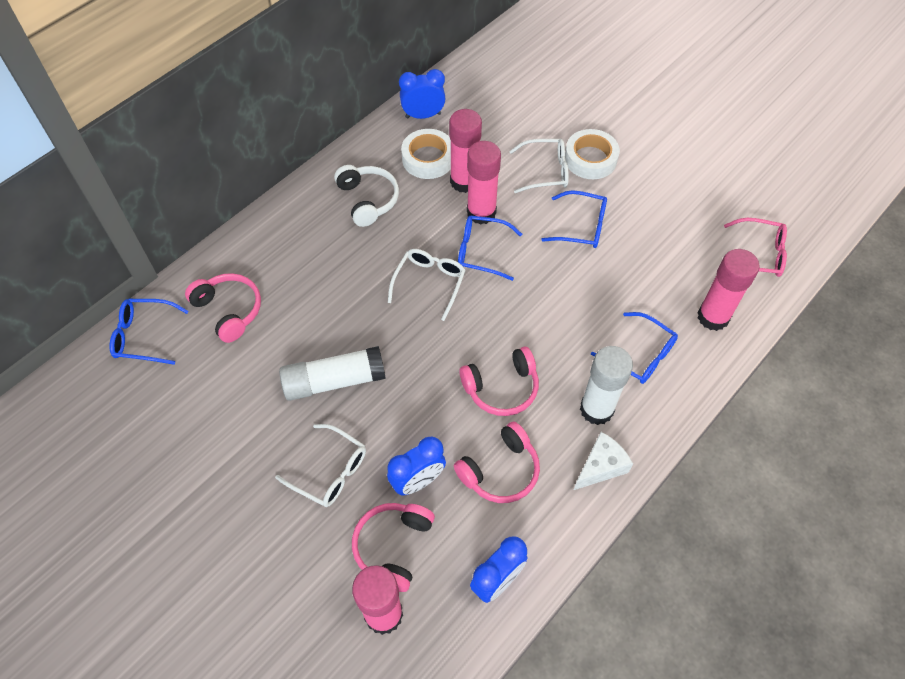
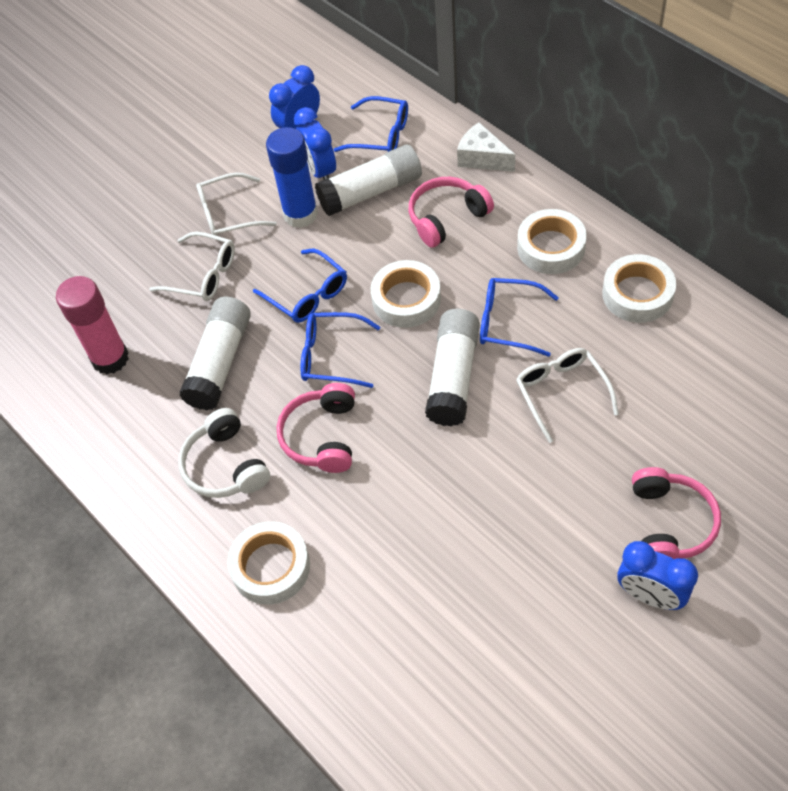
blue glue stick: none = 0 -> [266,127,318,228] = 1
pink glasses: [724,218,787,277] = 1 -> none = 0
pink glue stick: [352,565,403,635] [449,109,482,193] [467,141,501,225] [697,249,759,331] = 4 -> [56,276,129,374] = 1
pink headphones: [185,273,261,343] [352,503,435,592] [454,421,540,503] [459,347,539,416] = 4 -> [277,383,355,473] [409,177,494,248] [632,467,721,559] = 3
white glue stick: [279,346,386,401] [580,346,633,425] = 2 -> [179,297,251,410] [315,145,422,216] [425,309,480,426] = 3
white tape: [401,129,451,179] [565,129,620,179] = 2 -> [227,521,310,605] [371,260,441,328] [517,209,587,274] [602,254,676,323] = 4

